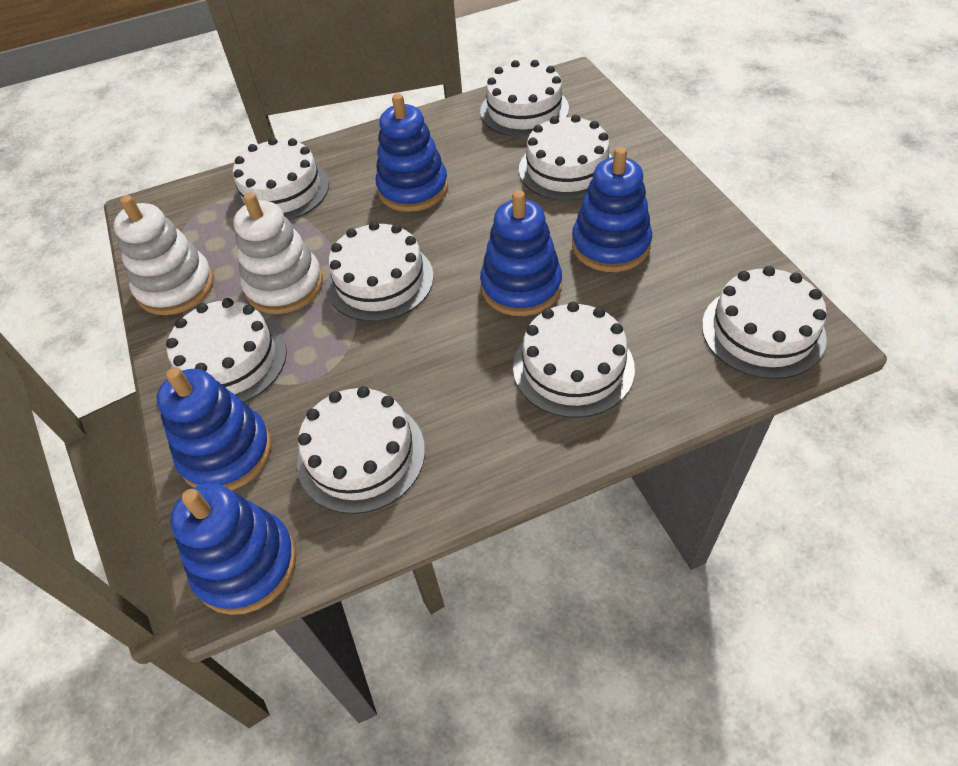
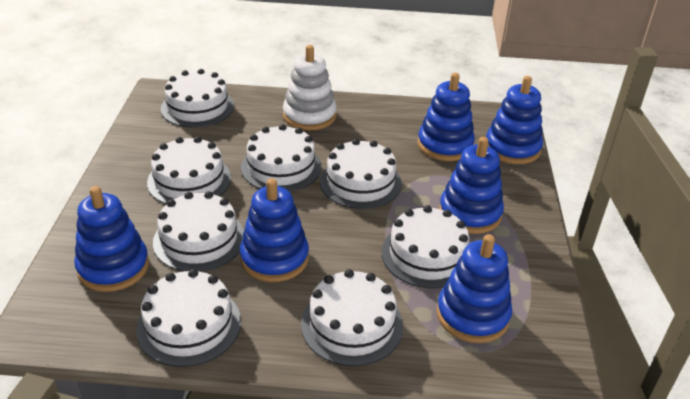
blue stacking toy: [157,367,272,491] [170,483,296,615] [376,94,448,212] [480,190,562,316] [572,147,652,272] = 5 -> [74,186,149,292] [240,178,309,282] [418,73,475,161] [437,234,512,343] [439,137,504,234] [486,76,543,164] = 6
white stacking toy: [113,195,214,315] [234,192,323,314] = 2 -> [283,45,337,130] = 1

